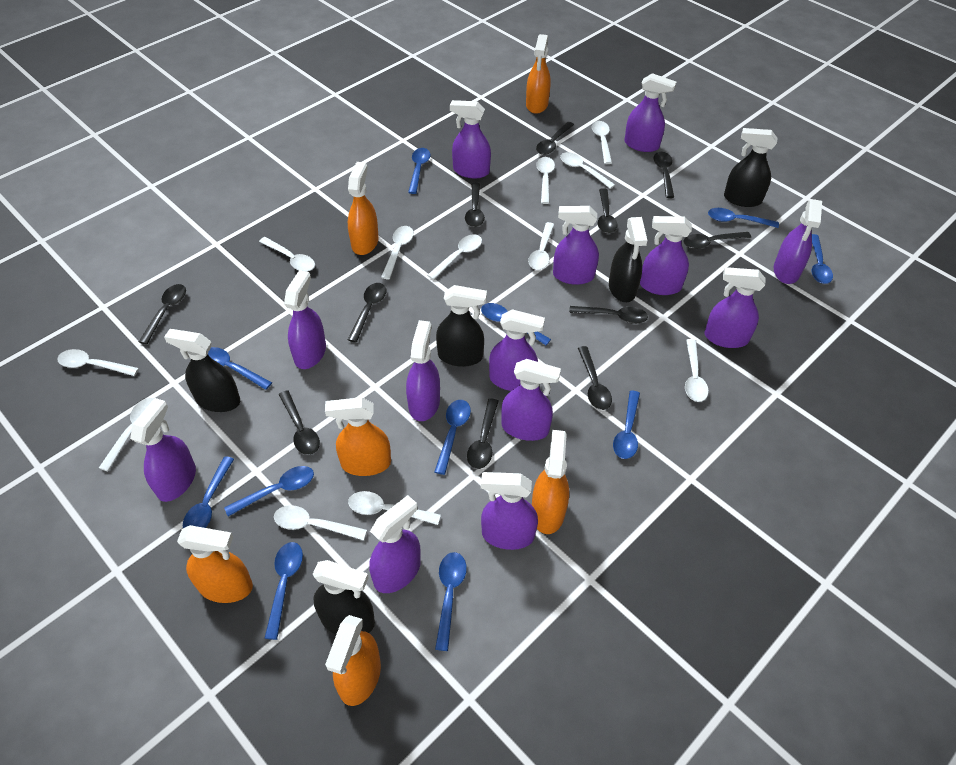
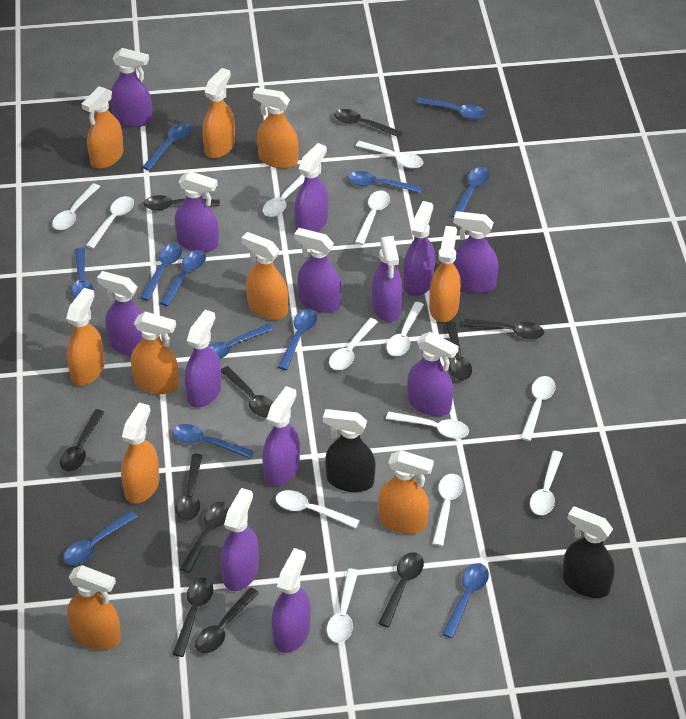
black spray bottle: [164,329,240,412] [313,560,375,634] [436,285,487,367] [609,217,647,302] [724,128,777,207] = 5 -> [323,409,376,492] [563,506,615,598] = 2
blue spoon: [183,456,234,528] [208,347,272,390] [224,466,314,516] [265,542,303,640] [408,148,431,194] [434,400,471,475] [435,552,467,651] [481,303,551,345] [613,391,640,459] [708,208,779,228] [811,234,833,284] = 11 -> [63,511,137,565] [71,247,93,299] [140,244,182,301] [142,123,191,170] [160,250,206,306] [172,424,254,459] [208,323,274,360] [278,309,317,370] [348,171,422,193] [416,97,486,119] [442,563,489,638] [452,167,489,217] = 12
orange spray bottle: [177,525,253,603] [325,397,391,476] [325,615,381,706] [348,162,379,255] [526,34,551,114] [532,430,569,534] = 6 -> [66,288,104,386] [67,565,121,650] [82,86,124,169] [121,402,159,504] [131,312,179,394] [202,68,235,158] [242,232,288,320] [253,87,298,169] [378,450,434,534] [430,226,461,322] = 10
white spoon: [57,349,139,376] [99,398,154,471] [259,237,315,272] [274,505,367,540] [348,491,441,525] [381,226,414,279] [427,234,482,280] [528,222,554,270] [536,157,555,204] [560,152,615,189] [592,121,612,164] [685,339,709,402] = 12 -> [52,183,100,230] [86,196,134,249] [263,174,305,217] [275,490,360,528] [327,569,359,643] [329,318,378,370] [355,191,390,245] [356,141,423,169] [386,302,424,357] [386,412,469,439] [432,474,463,546] [521,376,556,441] [530,451,563,515] = 13

